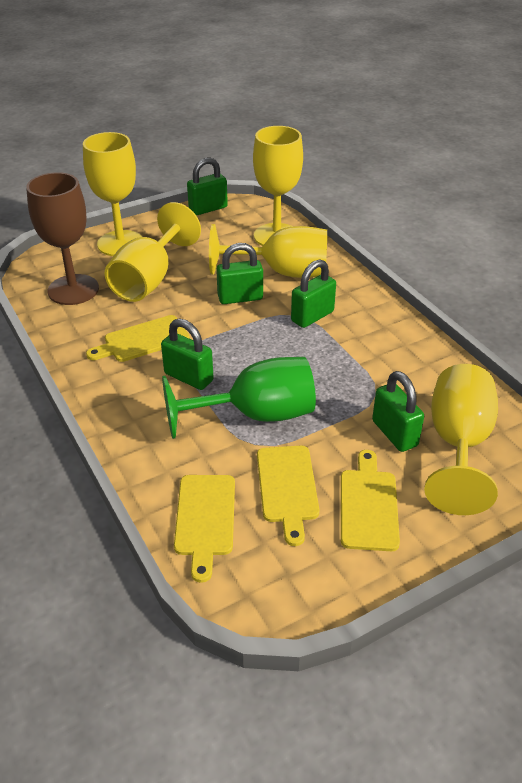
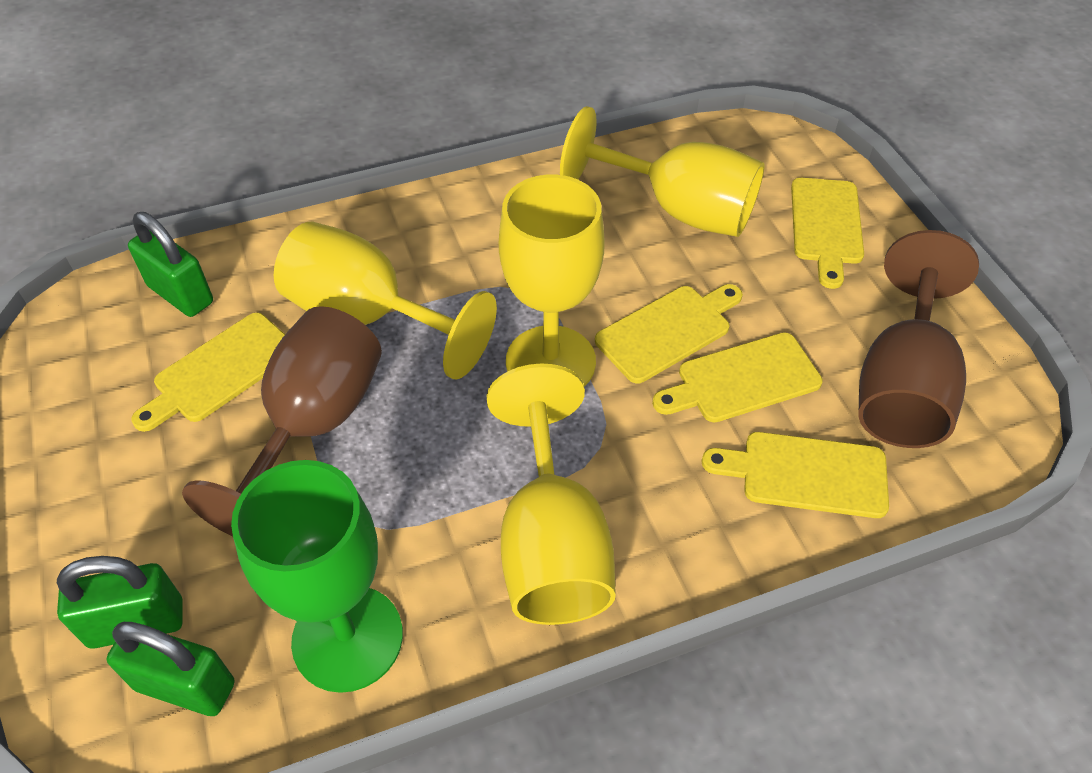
brown goblet: [26,172,99,305] = 1 -> [182,306,382,536] [858,230,979,448] = 2
green padlock: [161,319,214,390] [187,157,228,215] [216,243,263,304] [291,259,336,328] [372,371,424,452] = 5 -> [57,556,183,649] [107,622,234,716] [128,212,213,317] = 3
yellow cutting board: [86,315,190,362] [174,475,235,583] [257,446,319,546] [341,450,400,551] = 4 -> [131,313,285,432] [595,284,743,383] [652,332,823,422] [702,432,889,518] [791,178,864,289] = 5
yellow goblet: [83,132,143,256] [105,202,201,302] [209,224,327,278] [253,126,303,246] [424,364,498,515] = 5 -> [274,222,497,380] [487,364,616,625] [499,174,605,387] [560,106,765,237] = 4

